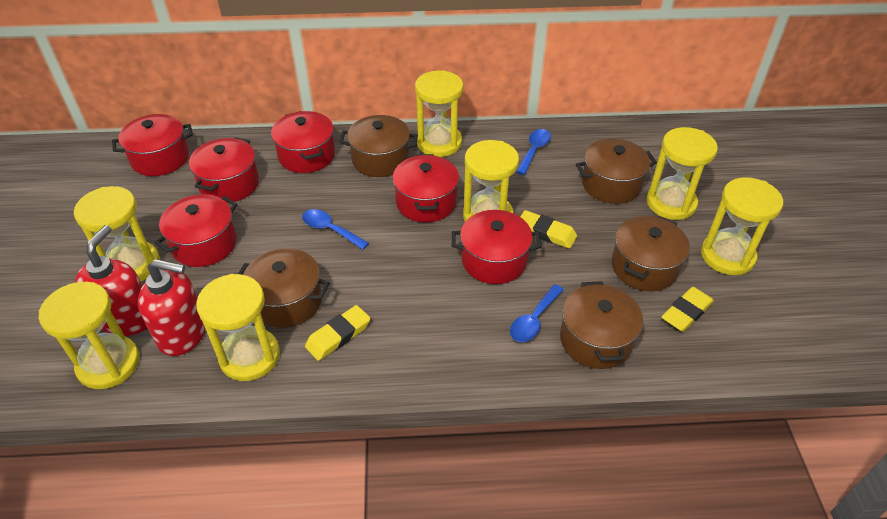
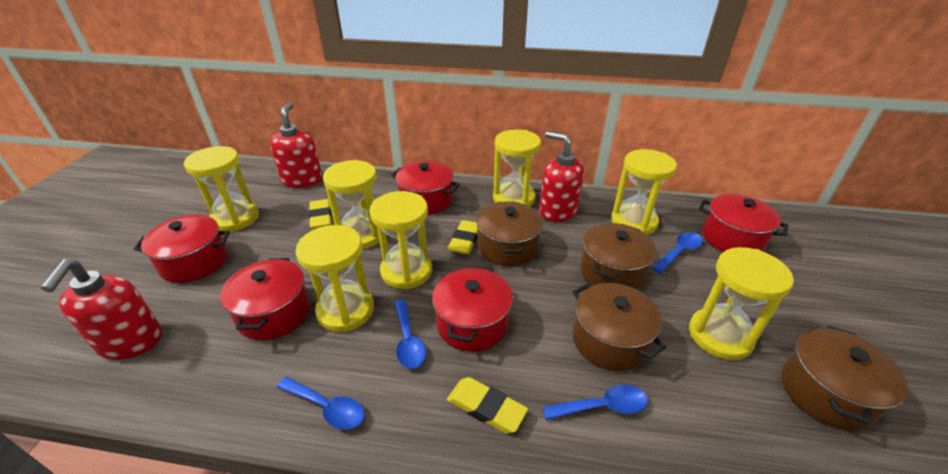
blue spoon: [302,209,369,250] [510,284,564,342] [516,129,551,175] = 3 -> [277,377,365,430] [394,299,426,369] [542,385,648,420] [652,232,703,273] = 4
brown pot: [238,248,330,328] [339,115,418,177] [560,281,643,369] [576,138,657,204] [611,216,690,291] = 5 -> [476,201,543,266] [572,283,666,371] [580,223,656,290] [781,326,908,430] = 4
red pot: [112,114,193,176] [155,195,237,267] [189,137,259,203] [271,111,335,173] [392,154,459,222] [452,210,541,284] = 6 -> [134,215,230,283] [220,258,310,340] [391,161,460,215] [432,266,513,352] [699,194,788,252] = 5
red soap dispenser: [75,225,147,336] [138,259,205,356] = 2 -> [41,259,162,360] [270,103,322,188] [539,131,584,222] = 3

